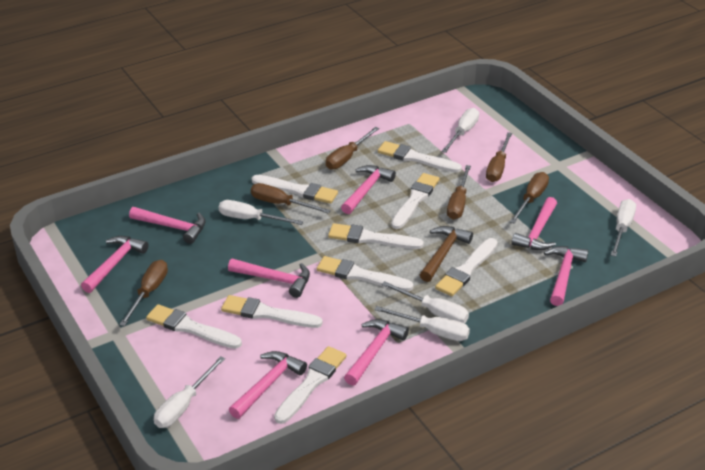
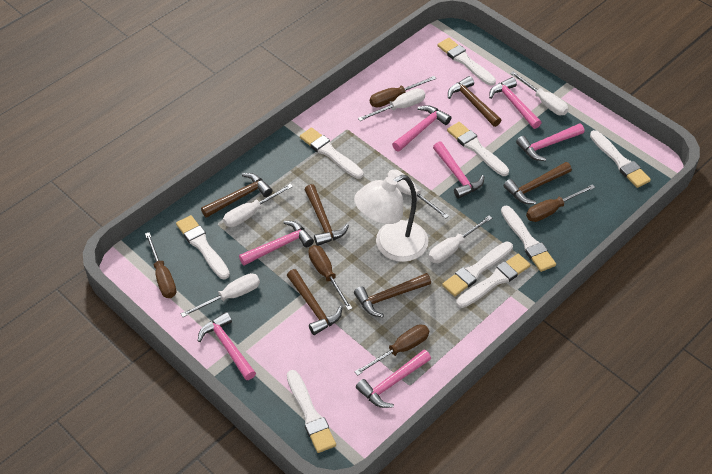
brown hammer: [420,226,473,282] = 1 -> [201,173,273,218] [287,269,342,335] [304,184,349,246] [354,273,431,317] [448,76,501,127] [503,162,572,204] = 6
brown screwdriver: [119,260,168,326] [251,183,331,214] [326,127,379,170] [447,165,471,220] [486,132,512,182] [510,172,549,223] = 6 -> [145,232,176,298] [308,245,353,310] [355,324,429,376] [370,76,436,108] [526,184,595,222] = 5
pink hammer: [81,236,149,293] [129,207,206,244] [228,259,310,298] [229,351,307,419] [341,165,396,214] [344,319,409,386] [511,197,557,250] [544,246,588,306] = 8 -> [198,312,256,380] [239,221,314,266] [356,350,431,408] [392,105,451,152] [433,141,484,199] [489,77,541,129] [516,123,584,161] = 7
white lamp: none = 0 -> [354,175,429,262] = 1

